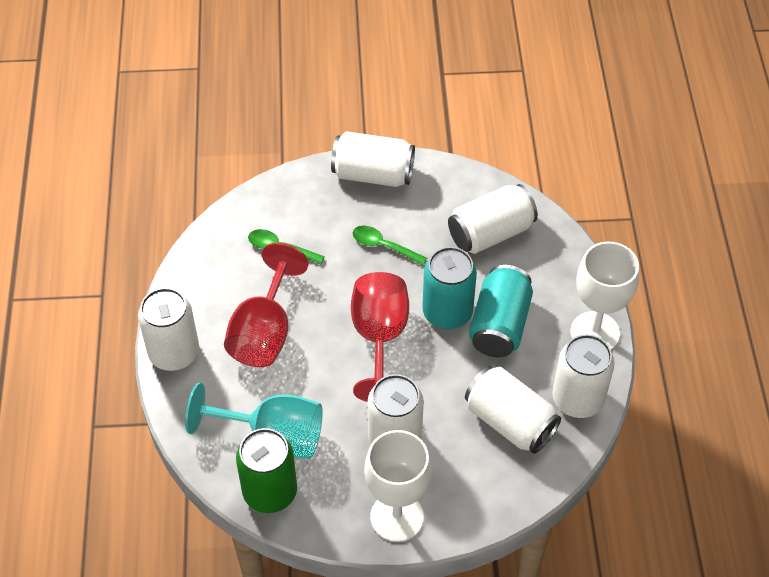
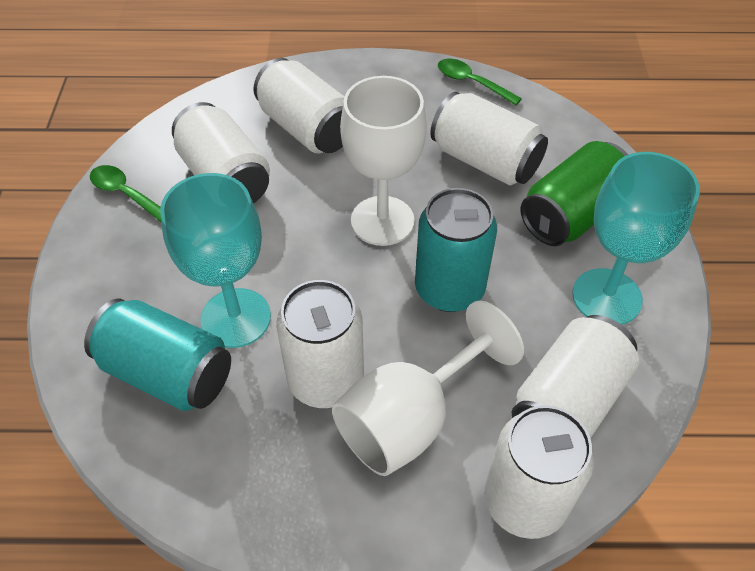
red goblet: [224,243,309,367] [351,272,409,402] = 2 -> none = 0
turquoise goblet: [185,383,323,459] = 1 -> [160,173,271,348] [572,152,700,325] = 2

